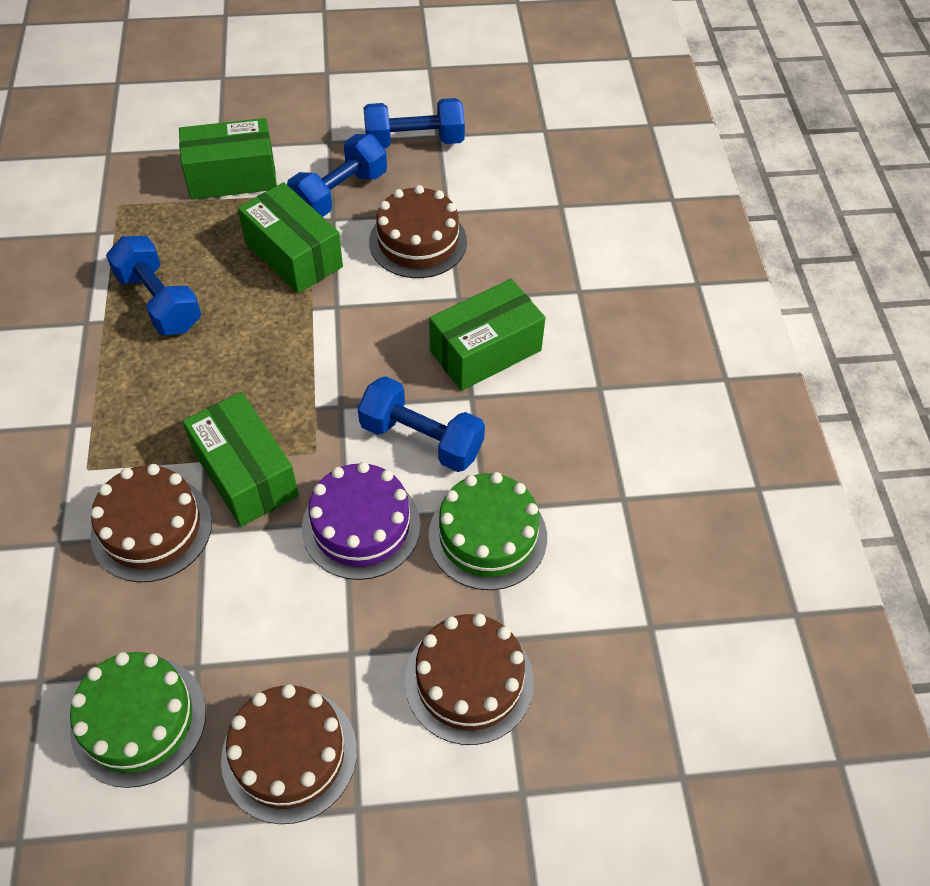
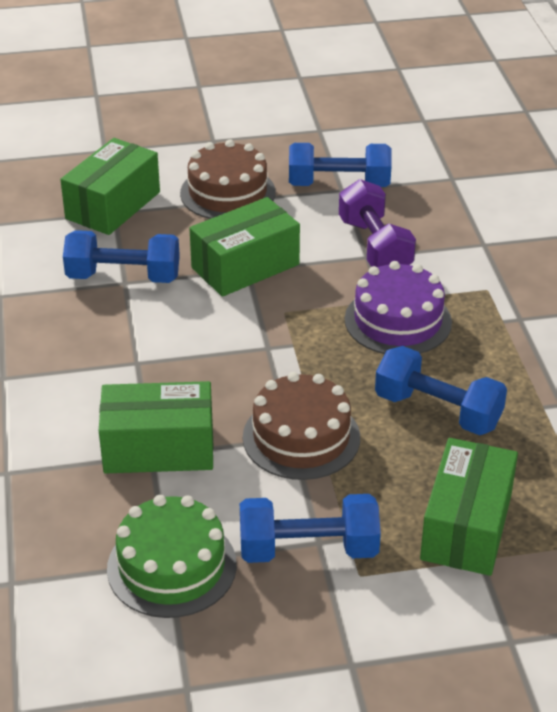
brown cake: [90,464,212,582] [221,684,357,824] [369,185,467,278] [405,614,534,745] = 4 -> [180,139,276,219] [243,372,360,480] = 2
green cake: [70,652,206,788] [429,472,547,590] = 2 -> [107,495,237,618] = 1
purple dumbbell: none = 0 -> [339,179,416,267] = 1

